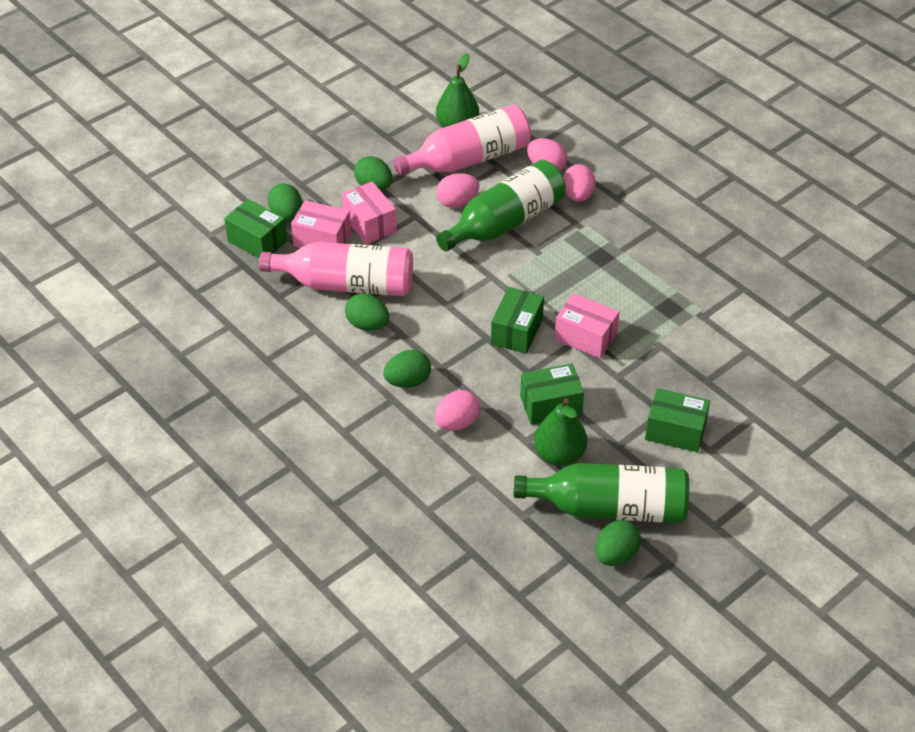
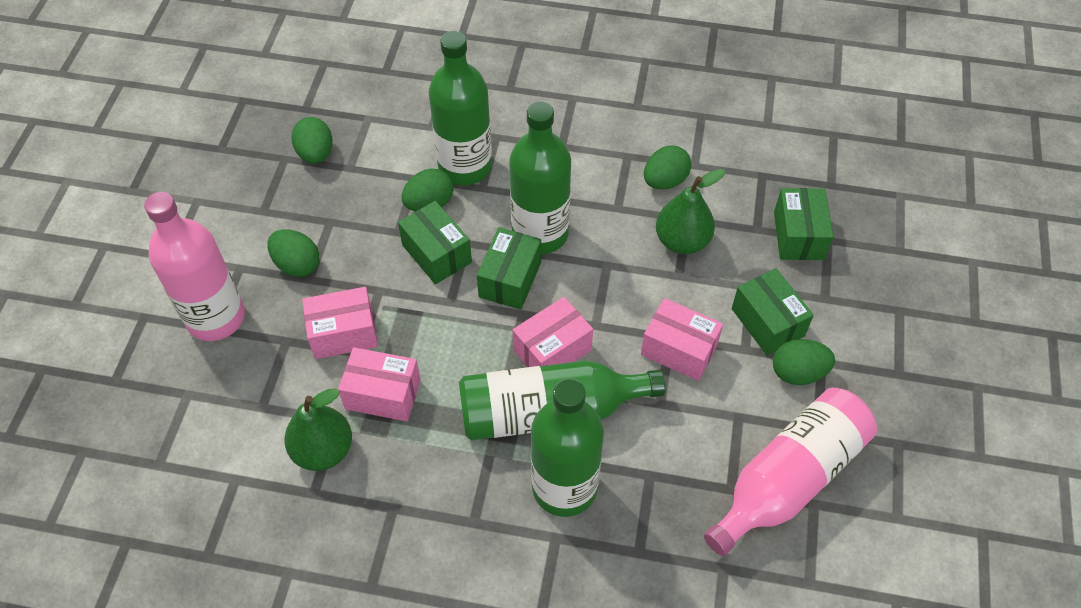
green bottle: [436,160,566,251] [514,463,689,523] = 2 -> [429,31,492,186] [459,360,666,441] [509,102,571,254] [531,378,604,517] = 4
pink box: [291,200,351,248] [342,181,397,244] [555,293,619,358] = 3 -> [302,287,378,359] [338,347,421,421] [512,297,593,367] [641,298,723,381] = 4
pink egg: [435,390,480,431] [436,173,479,208] [527,138,567,171] [563,164,595,202] = 4 -> none = 0

